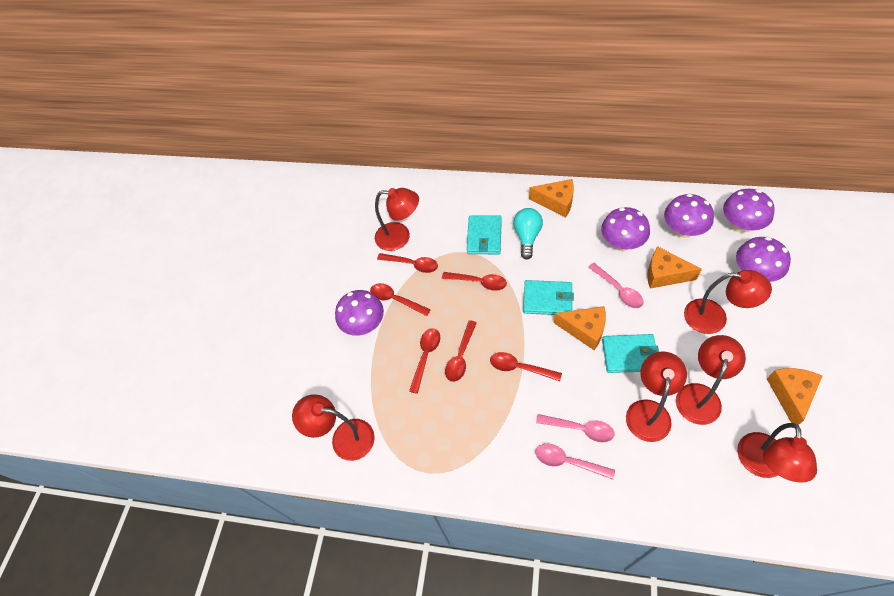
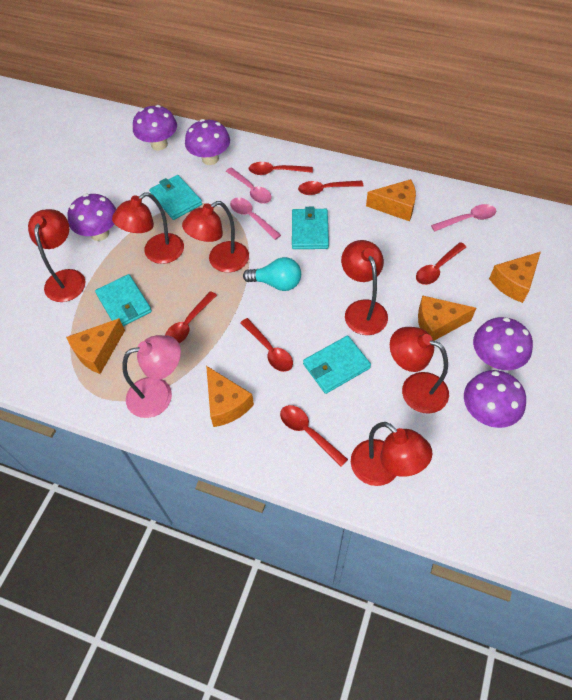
orange cheese: [529,179,574,218] [554,306,606,350] [647,246,702,289] [767,368,822,425] = 4 -> [66,318,125,374] [206,366,254,427] [366,179,416,222] [418,295,476,341] [489,252,541,303] = 5
pink lamp: none = 0 -> [122,335,181,418] = 1
turquoise wallet: [467,216,502,254] [523,280,574,315] [602,334,659,373] = 3 -> [95,274,152,326] [149,175,202,220] [292,207,329,249] [303,336,371,394] = 4

